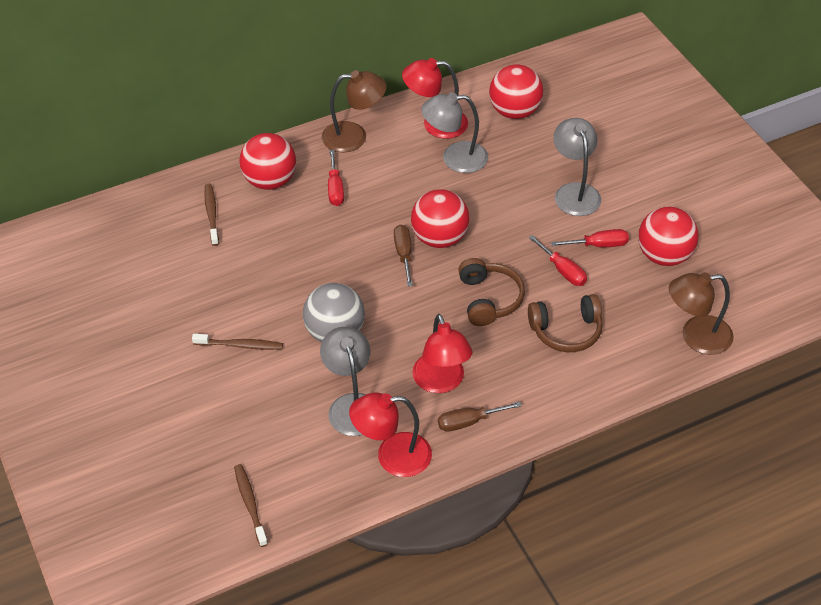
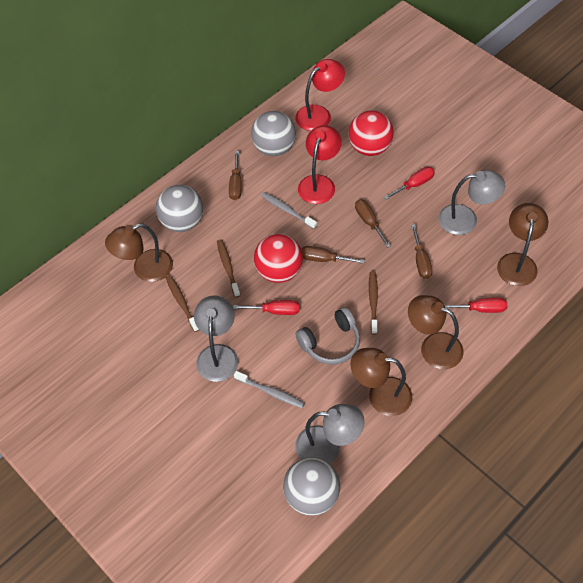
brown headphones: [458,258,525,326] [528,294,602,352] = 2 -> none = 0
brown lamp: [322,70,387,152] [669,272,734,355] = 2 -> [105,223,173,282] [350,348,412,416] [408,295,464,369] [497,203,548,286] = 4
brown screwdriver: [394,225,413,286] [438,402,522,432] = 2 -> [229,151,242,200] [301,246,365,264] [355,199,391,248] [411,224,432,279] = 4
grey ball: [303,283,365,342] = 1 -> [156,185,203,232] [251,111,296,156] [283,457,340,516] = 3
grey headphones: none = 0 -> [295,307,360,365] = 1
grey toothbrush: none = 0 -> [234,371,305,408] [261,192,317,229] = 2
red ball: [240,133,296,190] [411,189,470,248] [489,64,544,119] [638,207,698,266] = 4 -> [254,234,303,283] [348,110,394,156] = 2
red lamp: [349,392,432,477] [402,58,468,139] [412,314,473,393] = 3 -> [295,59,345,131] [298,125,342,204] = 2

